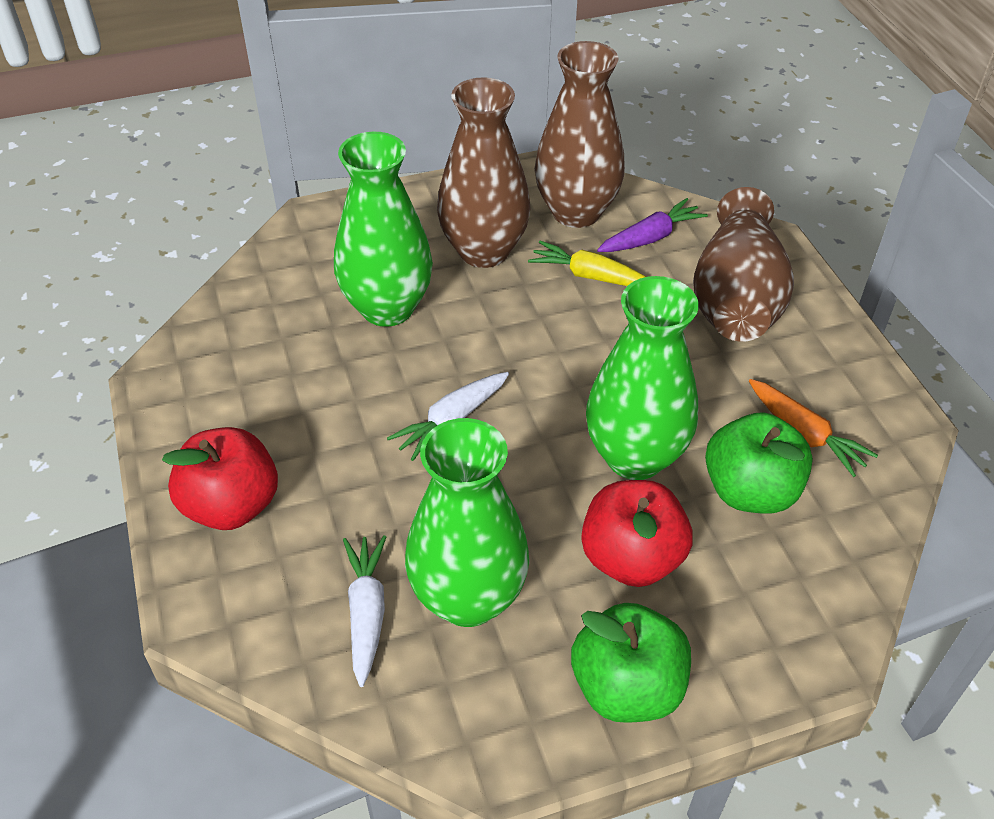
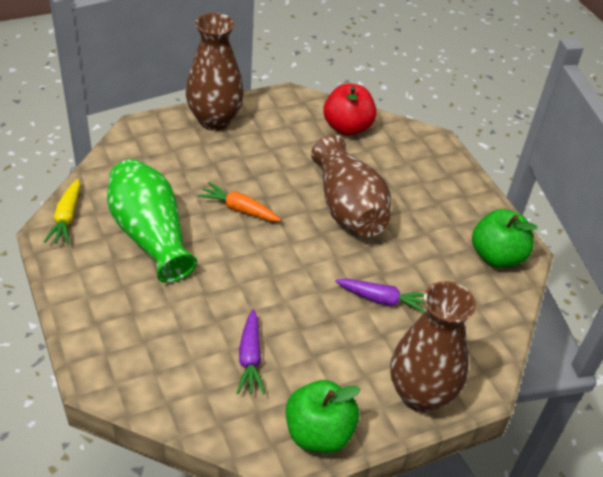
green vase: [334,132,433,327] [405,418,529,627] [586,276,699,480] = 3 -> [107,159,197,283] = 1
purple carrot: [597,198,708,252] = 1 -> [237,309,265,394] [335,279,425,313] = 2
red apple: [162,427,278,530] [582,480,693,587] = 2 -> [323,83,377,136] = 1
white carrot: [343,535,386,687] [387,372,509,461] = 2 -> none = 0

